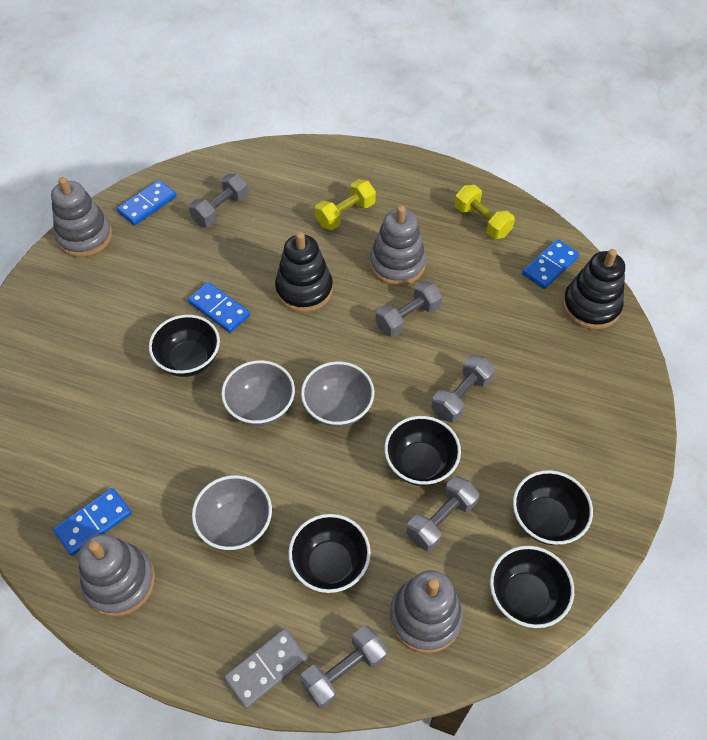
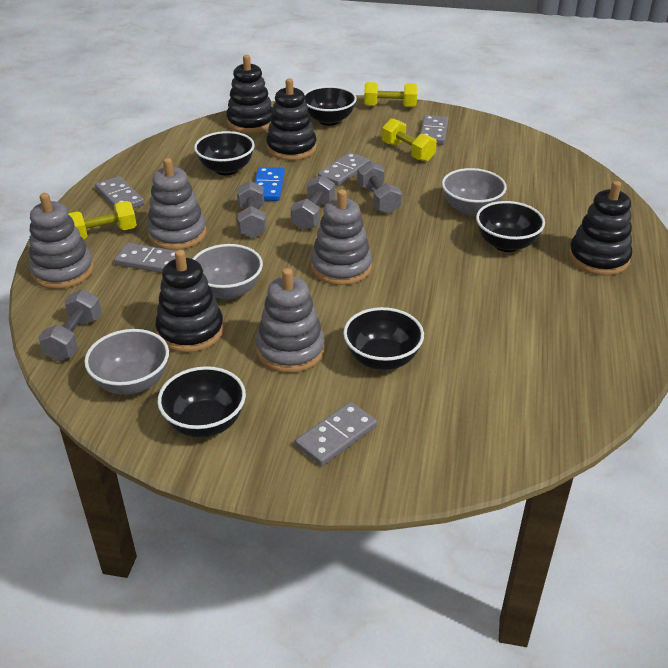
black stacking toy: [275,232,333,312] [563,249,625,330] = 2 -> [155,250,224,353] [226,55,273,133] [266,78,317,160] [568,181,632,276] = 4
blue domino: [53,488,132,556] [117,180,176,225] [188,282,250,333] [522,239,579,289] = 4 -> [255,167,285,201] = 1
grey domino: [224,628,307,709] = 1 -> [95,176,144,208] [114,243,176,273] [295,402,377,466] [318,152,370,186] [420,115,448,145] = 5
grey dumbbell: [189,174,249,227] [300,626,387,708] [375,280,442,337] [406,476,479,552] [431,355,495,423] = 5 -> [38,289,102,361] [237,181,266,238] [291,175,335,230] [357,160,402,214] = 4
yellow dumbbell: [315,179,376,230] [455,185,515,239] = 2 -> [68,201,137,239] [364,82,418,107] [382,118,437,162] = 3

